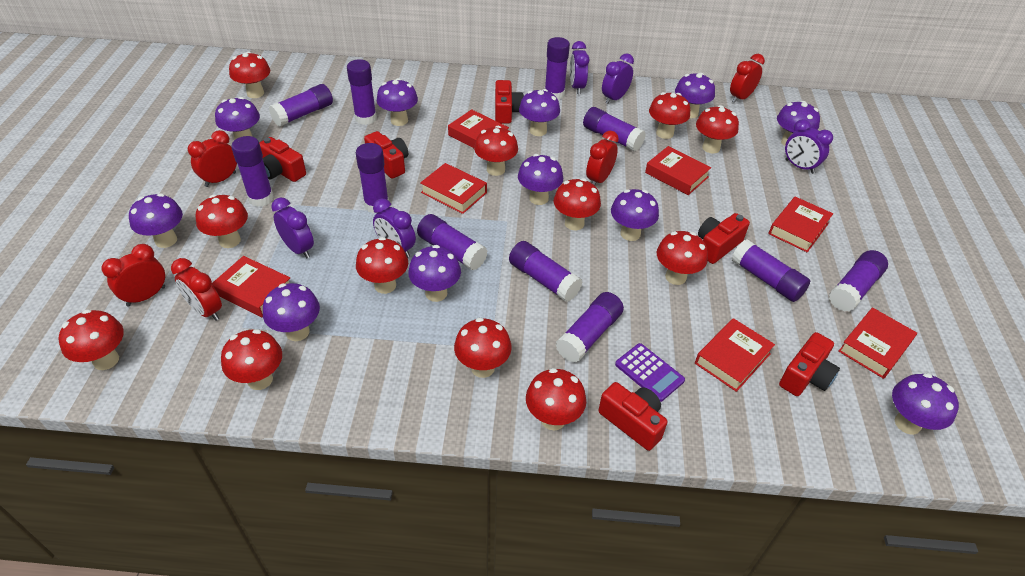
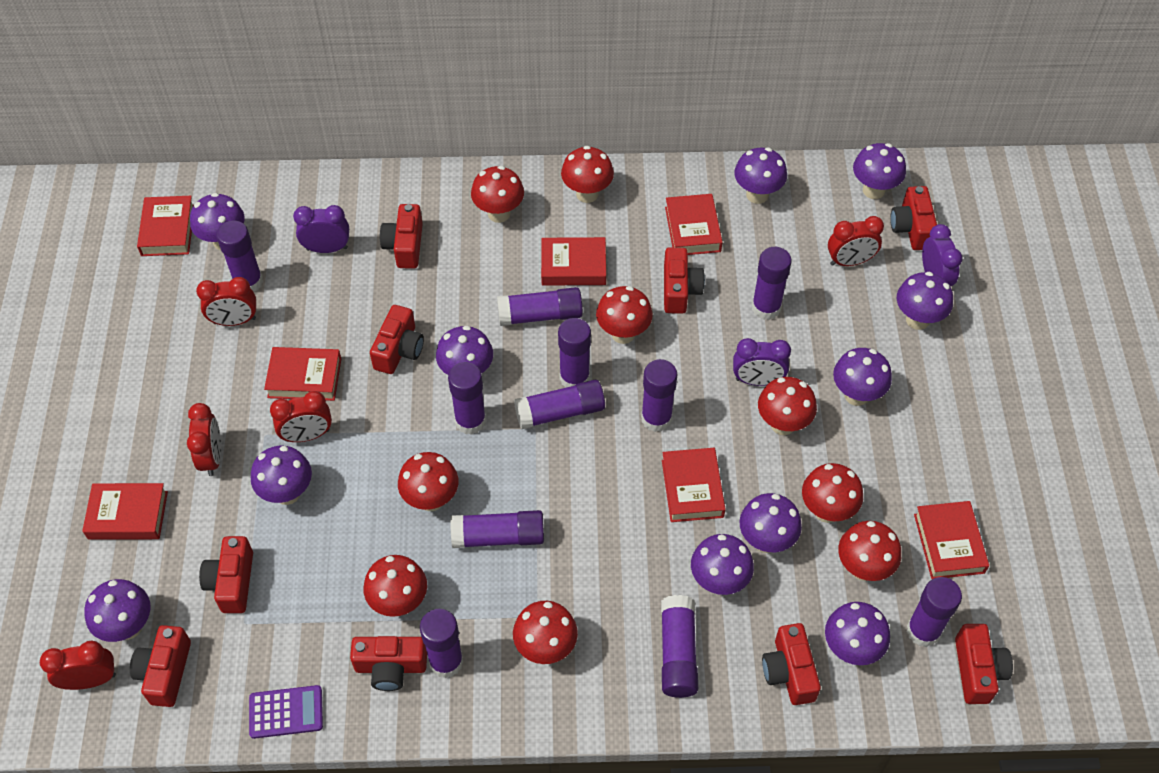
purple clock: [271,197,314,258] [373,198,416,258] [570,41,589,94] [602,53,634,104] [785,119,833,174] = 5 -> [293,205,349,253] [733,338,791,386] [922,224,962,286] = 3
red camera: [259,137,306,182] [364,131,408,179] [495,80,524,124] [599,382,668,451] [698,213,750,264] [779,332,840,396] = 6 -> [130,625,191,707] [199,536,253,613] [350,636,427,691] [370,305,424,374] [380,204,423,269] [664,247,705,314] [762,623,821,705] [890,186,937,250] [955,624,1013,704] = 9
red mushroom: [58,309,124,370] [196,195,248,248] [221,329,282,390] [229,52,270,98] [356,237,408,294] [454,318,512,378] [474,126,518,176] [526,368,586,430] [554,178,601,230] [649,92,690,139] [657,231,708,285] [696,105,739,153] = 12 -> [363,555,427,617] [398,452,459,511] [471,166,524,223] [513,601,578,664] [561,146,614,203] [596,286,653,344] [758,377,817,435] [802,463,863,523] [838,521,901,581] = 9

